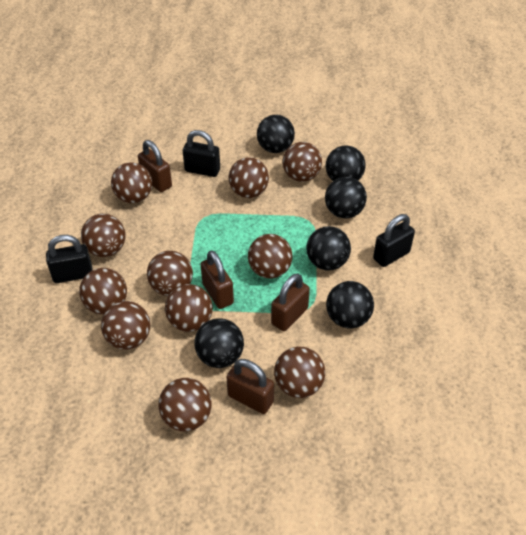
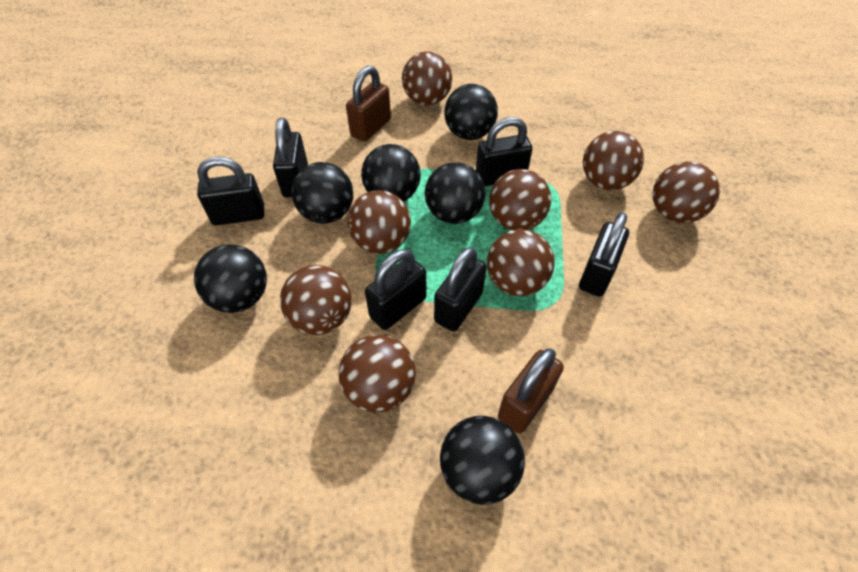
black padlock: [46,235,93,283] [183,130,220,177] [373,214,415,267] = 3 -> [197,157,264,225] [273,117,308,197] [365,249,426,330] [434,247,487,332] [476,117,532,186] [579,212,629,297] = 6
brown ball: [79,268,127,314] [81,214,126,257] [101,301,150,350] [111,162,152,203] [147,251,193,296] [158,378,212,432] [165,284,213,332] [229,157,269,198] [248,234,293,279] [274,347,325,398] [283,142,322,182] = 11 -> [280,265,352,335] [339,335,416,413] [347,190,411,254] [402,52,452,105] [487,229,555,296] [489,169,551,230] [583,131,644,190] [652,162,720,223] = 8
brown padlock: [138,140,172,192] [201,250,234,309] [226,359,274,414] [271,273,310,331] = 4 -> [346,66,391,142] [498,349,564,434] = 2

